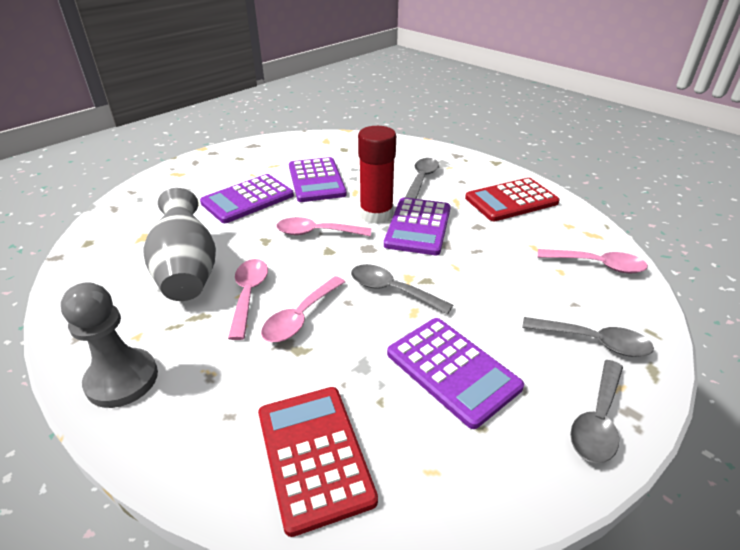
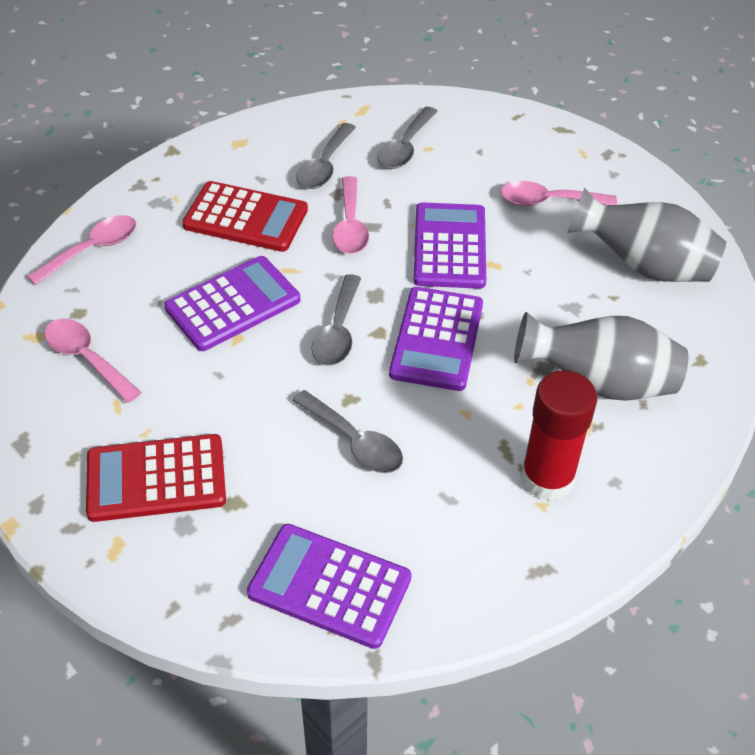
grey pawn: [61,282,158,408] = 1 -> none = 0
grey vase: [143,188,216,301] = 1 -> [514,312,688,401] [567,188,726,282] = 2

